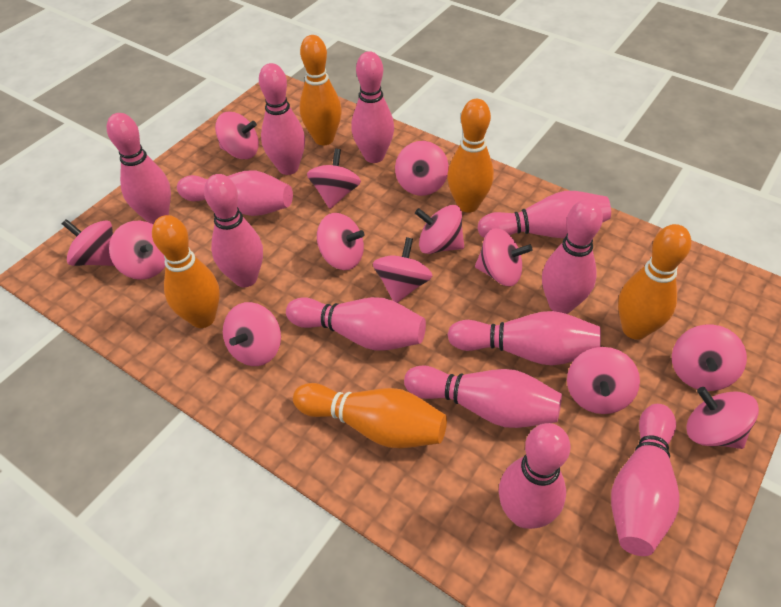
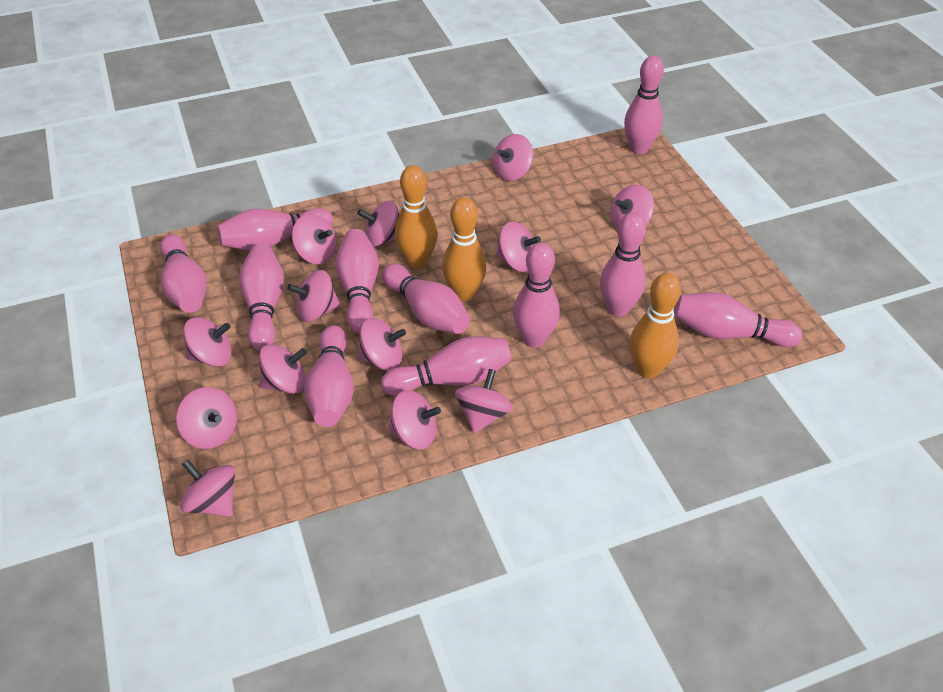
orange bowling pin: [152,215,220,328] [293,383,447,448] [300,35,342,145] [447,99,494,213] [618,224,691,340] = 5 -> [395,165,438,268] [442,197,486,301] [630,273,681,378] = 3
pink bowling pin: [107,113,171,225] [177,170,293,216] [204,174,263,287] [259,63,305,175] [286,297,426,351] [351,51,394,163] [404,365,562,428] [447,311,601,366] [477,191,611,238] [499,423,570,529] [542,199,603,314] [611,404,679,556] = 12 -> [160,235,207,313] [217,208,333,251] [239,244,284,351] [304,325,354,427] [335,229,379,333] [381,336,512,396] [382,263,470,334] [513,243,560,348] [600,212,646,317] [624,56,664,154] [675,292,802,347] = 11

